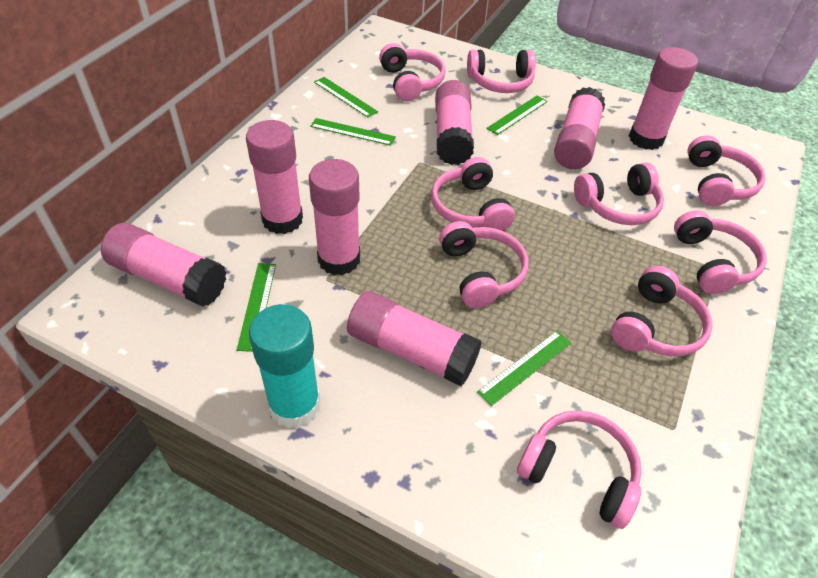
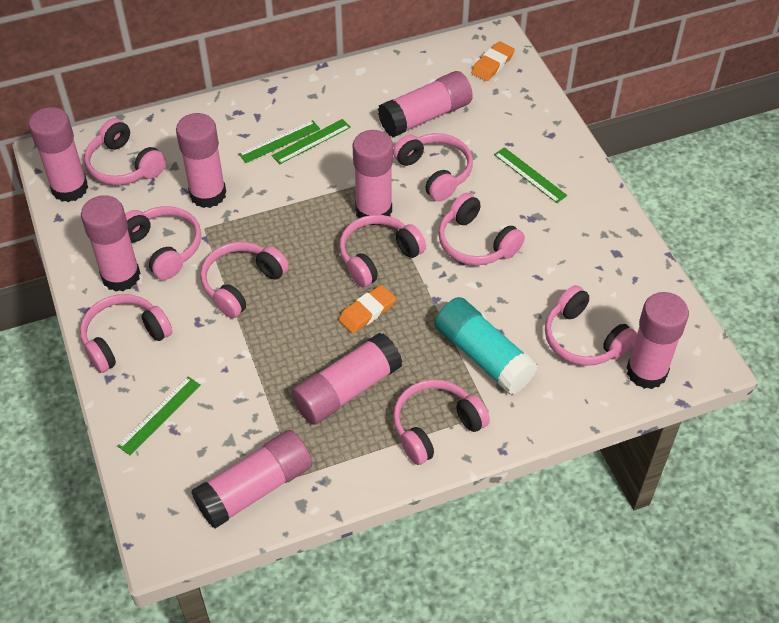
green ruler: [237,263,276,352] [310,118,396,146] [314,77,378,117] [477,331,571,406] [486,96,548,135] = 5 -> [117,376,201,455] [239,120,320,163] [272,119,351,164] [494,147,567,203] = 4
orange eraser: none = 0 -> [338,285,396,333] [471,41,515,81] = 2
pink glue stick: [101,223,226,307] [246,120,303,234] [309,159,360,275] [347,291,482,386] [435,80,474,165] [554,87,605,169] [629,47,698,150] = 7 -> [29,107,88,202] [81,195,140,292] [176,113,226,208] [191,430,312,529] [291,332,403,425] [353,130,393,225] [378,71,473,137] [626,292,689,389] = 8

